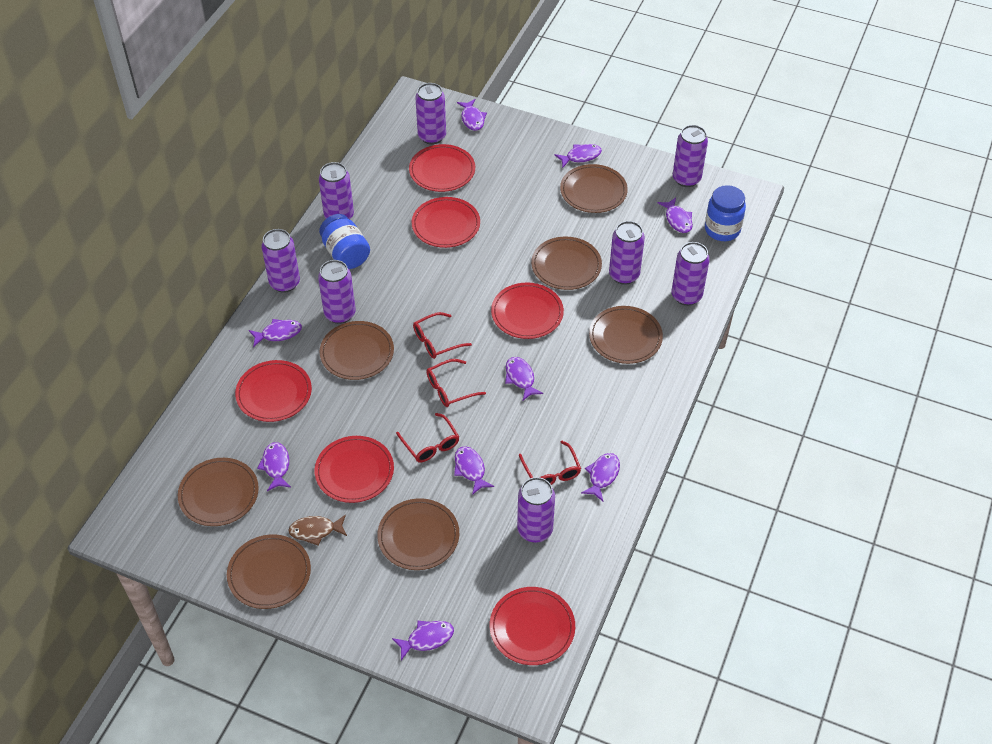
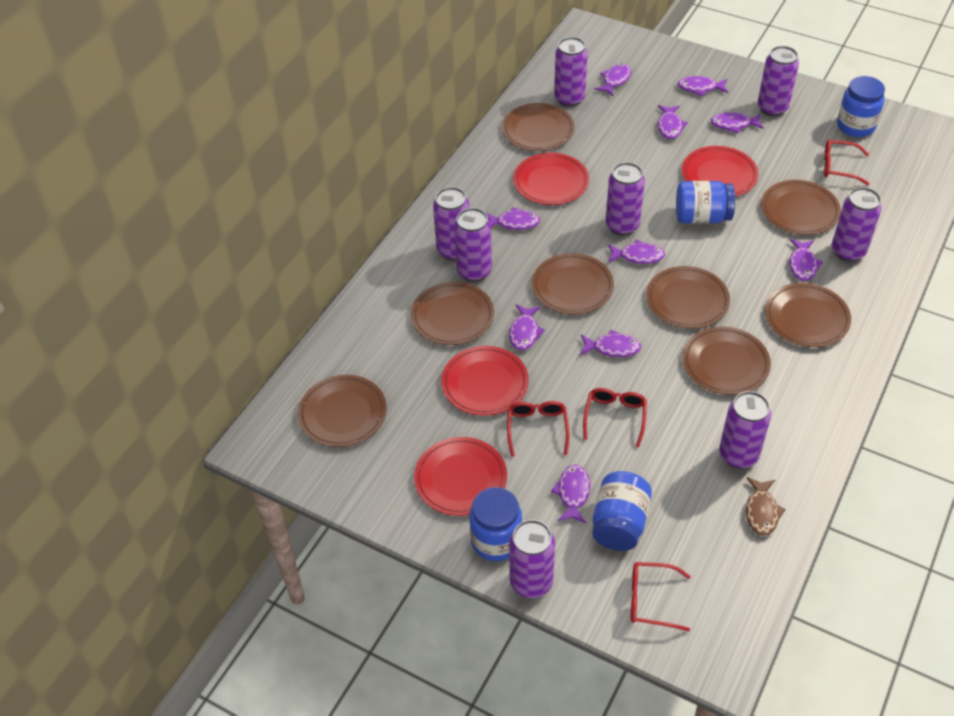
blue jar: [319,214,370,269] [705,185,746,241] = 2 -> [469,487,522,561] [592,471,652,551] [676,181,735,224] [837,76,885,137] = 4
brown plate: [178,458,259,526] [227,534,311,609] [320,321,394,380] [377,498,459,570] [531,237,602,290] [560,164,628,213] [589,306,663,364] = 7 -> [298,375,387,447] [411,282,494,345] [502,103,575,151] [532,253,614,314] [646,266,730,329] [683,326,771,395] [761,180,841,235] [765,283,851,347] = 8
purple fish: [249,319,302,347] [257,442,291,491] [392,621,454,660] [454,446,494,495] [457,99,487,131] [505,357,543,400] [555,144,602,168] [581,453,620,501] [658,198,693,233] = 9 -> [485,207,540,230] [509,304,545,350] [551,465,590,523] [580,330,641,357] [594,64,631,96] [608,240,665,264] [658,105,688,139] [678,76,728,96] [711,112,764,134] [789,239,823,281] = 10
red plate: [235,360,312,422] [315,436,394,503] [409,144,475,192] [412,197,480,248] [490,587,575,665] [491,283,564,339] = 6 -> [414,437,507,516] [441,346,529,416] [514,153,589,205] [682,146,758,197] = 4

